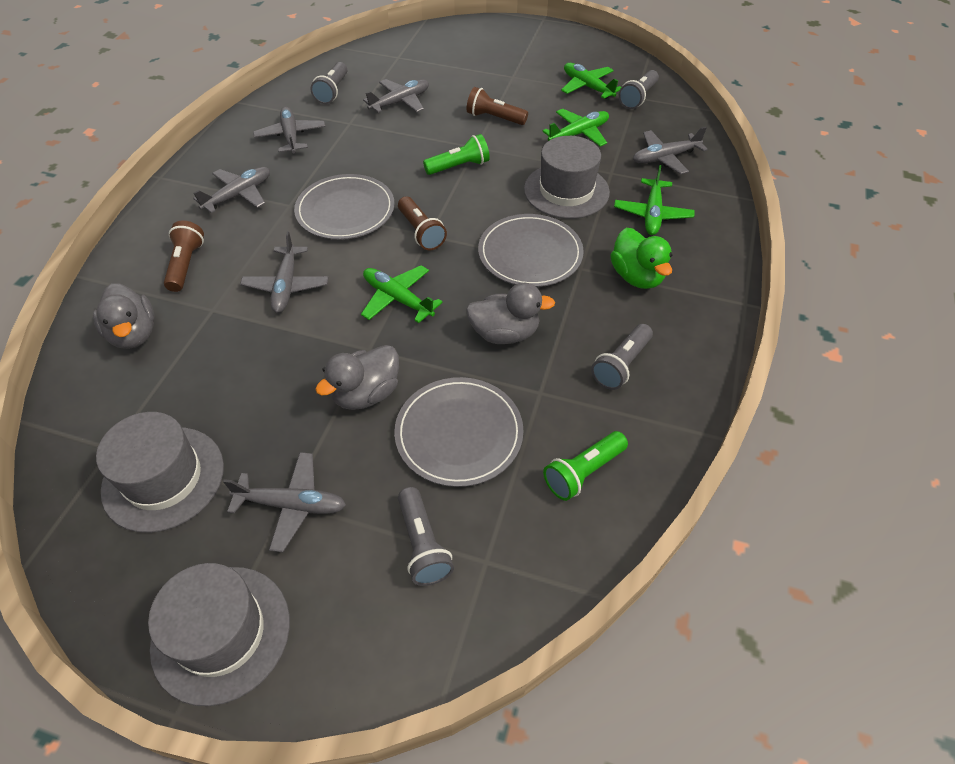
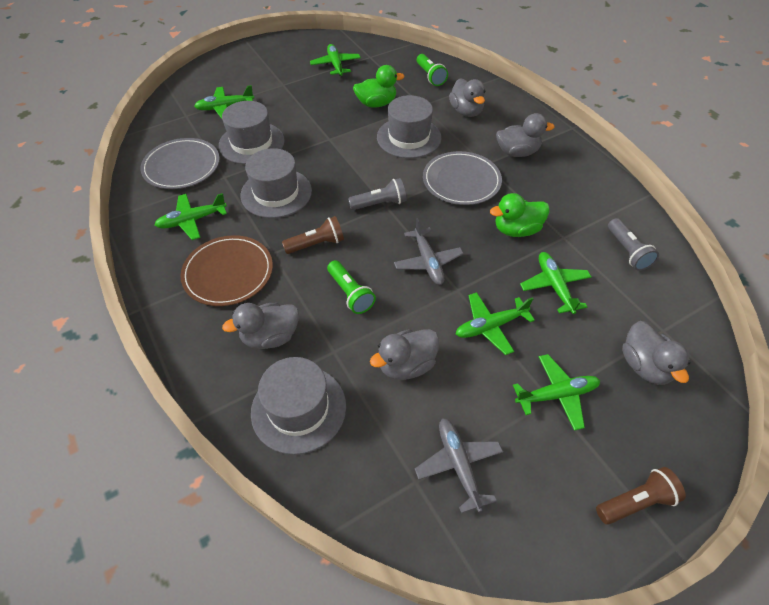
brown flashlight: [164,220,204,292] [398,197,447,250] [466,87,528,125] = 3 -> [282,216,344,254] [596,467,686,525] = 2
brown plate: none = 0 -> [181,235,273,306] = 1
green duck: [610,228,672,289] = 1 -> [353,65,404,108] [490,193,550,237] = 2
green plane: [361,265,443,323] [542,109,609,146] [561,63,622,99] [614,165,695,235] = 4 -> [155,193,227,240] [194,85,254,119] [310,44,361,76] [456,292,535,355] [513,354,600,431] [520,252,591,314] = 6
grey duck: [93,283,155,349] [315,345,399,410] [466,283,555,344] = 3 -> [222,303,299,349] [370,329,439,380] [449,78,485,117] [496,113,555,157] [622,321,691,385] = 5
grey flashlight: [310,62,347,104] [398,487,454,586] [591,324,653,390] [619,70,659,109] = 4 -> [348,178,406,210] [608,218,659,271] = 2
grey hat: [96,412,224,533] [148,563,290,706] [524,136,610,219] = 3 -> [219,101,285,164] [240,148,312,218] [251,357,346,455] [377,95,441,158] = 4
grey plane: [193,167,270,213] [223,452,346,552] [240,231,328,313] [253,106,326,153] [363,79,429,113] [633,127,708,174] = 6 -> [394,218,464,285] [415,418,503,514] = 2
grey plate: [294,174,395,240] [394,377,523,487] [478,214,584,287] = 3 -> [140,138,220,189] [423,151,502,205] = 2

